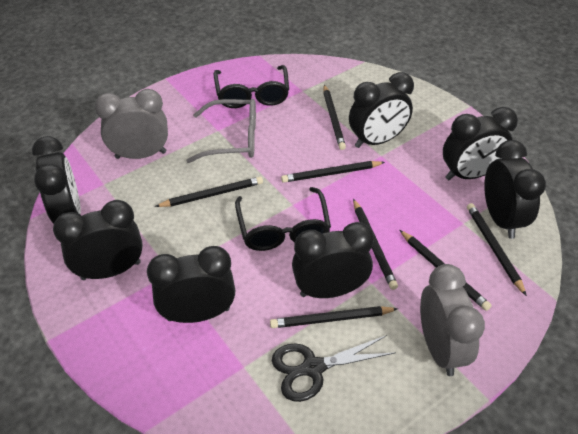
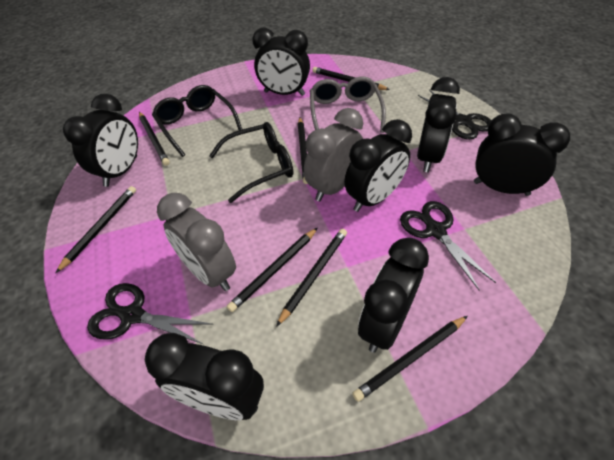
black scissors: [272,335,396,402] = 1 -> [87,283,214,344] [400,201,496,291] [418,89,492,140] = 3

